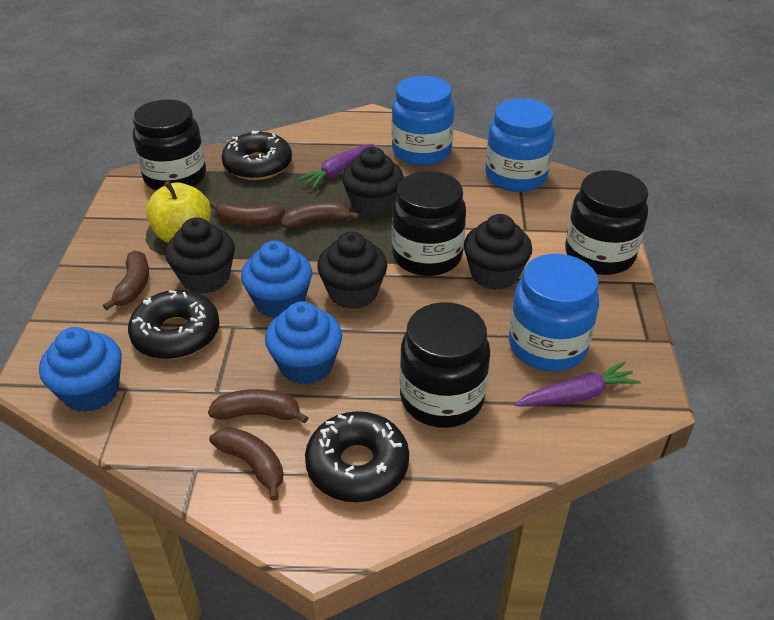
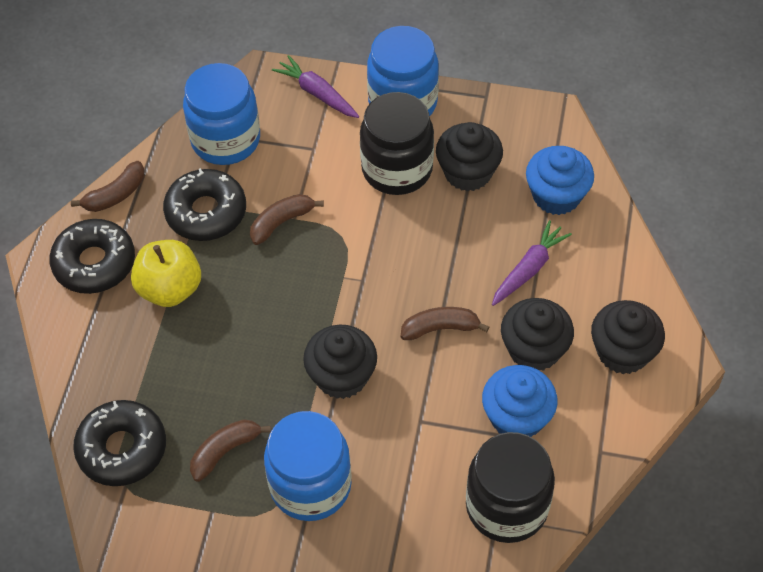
black jar: [133,99,206,191] [392,171,466,276] [400,302,490,428] [565,170,648,275] = 4 -> [360,92,434,195] [466,432,555,543] = 2
blue cupcake: [39,327,122,412] [241,240,312,319] [265,301,342,385] = 3 -> [482,365,557,437] [526,146,594,215] = 2
brown banana: [103,250,149,310] [208,389,309,424] [209,427,283,501] [210,201,285,225] [282,202,359,229] = 5 -> [71,161,145,212] [190,420,271,482] [250,194,324,245] [401,307,489,340] = 4

